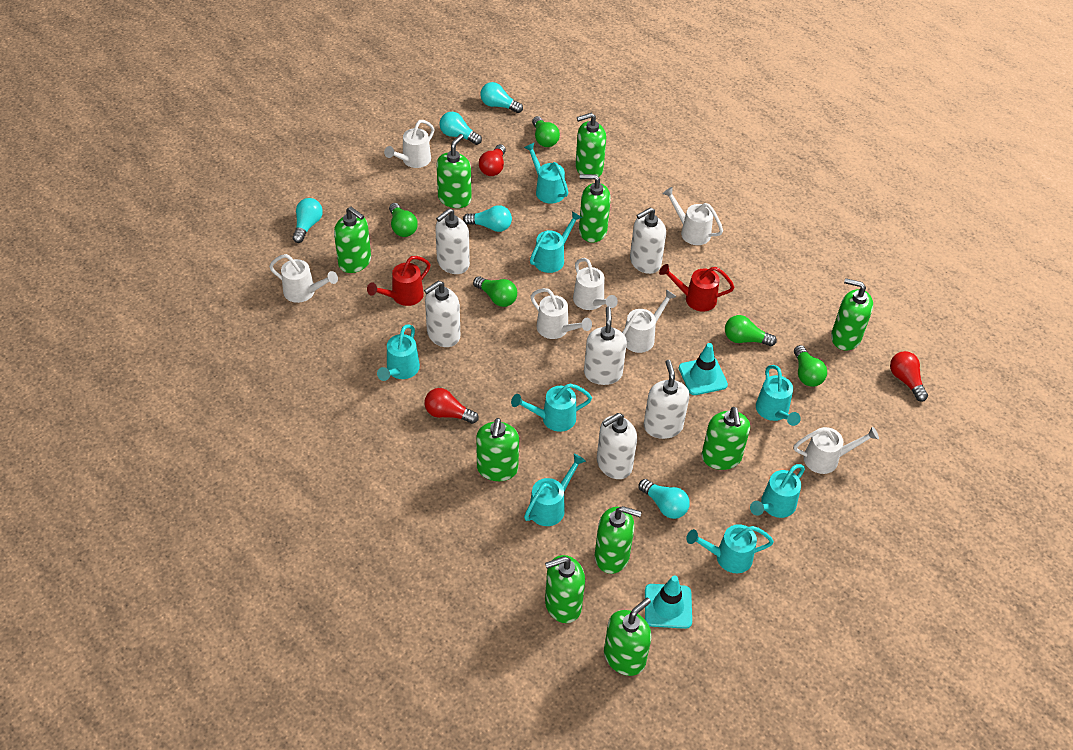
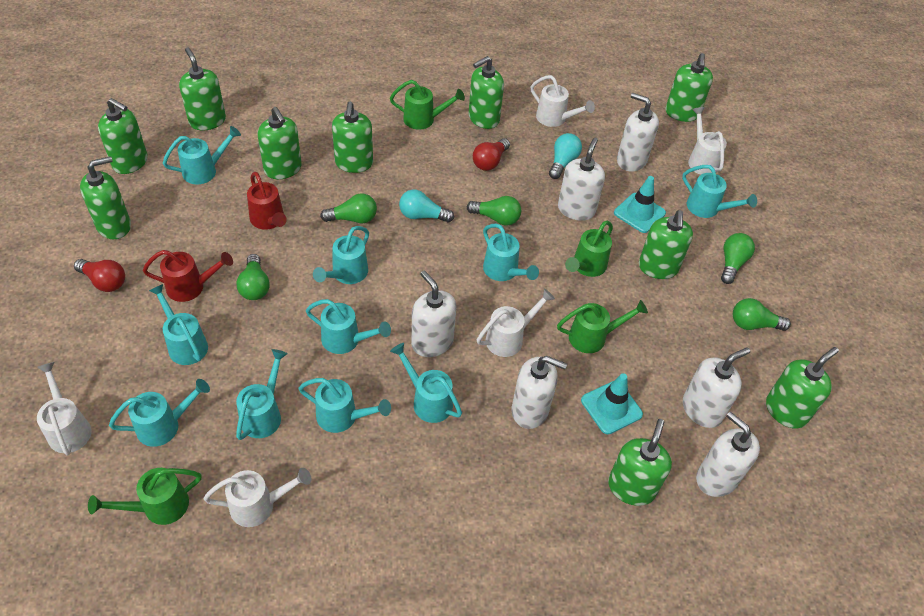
green watering can: none = 0 -> [88,468,202,525] [390,80,465,130] [557,300,648,353] [565,221,613,277] = 4
red light bulb: [424,388,479,424] [479,144,506,176] [890,351,928,402] = 3 -> [74,259,125,292] [473,138,510,171] = 2
turquoise light bulb: [292,198,323,243] [439,112,482,145] [463,205,512,232] [480,82,523,113] [639,479,690,519] = 5 -> [399,190,454,223] [549,133,582,179] = 2
turquoise watering can: [377,324,420,381] [511,384,592,432] [524,143,569,204] [524,454,586,526] [530,211,582,273] [686,524,774,573] [750,464,805,518] [756,365,801,426] = 8 -> [109,379,210,447] [149,284,208,365] [163,126,241,184] [236,349,288,440] [299,378,391,433] [306,299,391,354] [313,226,369,284] [390,343,462,423] [483,223,539,281] [682,165,757,218] = 10
white watering can: [269,254,338,303] [384,120,434,168] [530,288,592,339] [573,258,618,310] [622,289,677,353] [662,187,723,245] [794,427,879,474] = 7 -> [37,362,92,456] [203,468,311,527] [477,289,555,357] [531,75,595,127] [688,107,727,175] = 5

